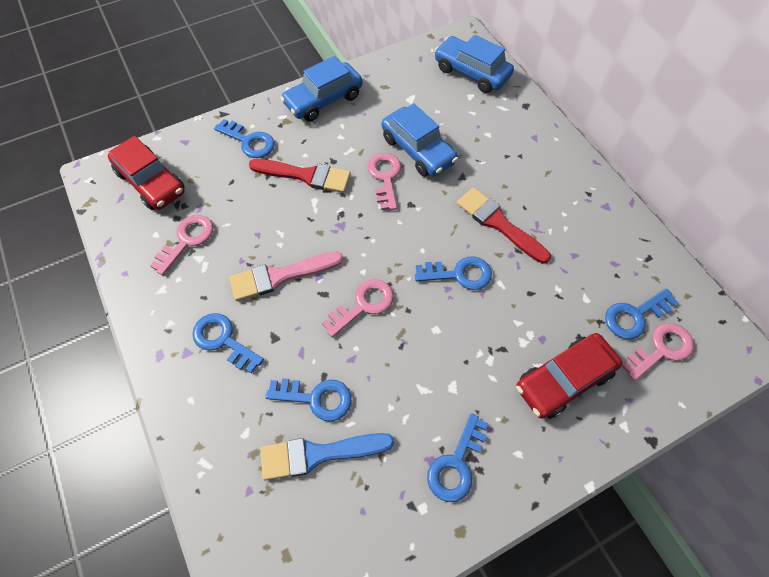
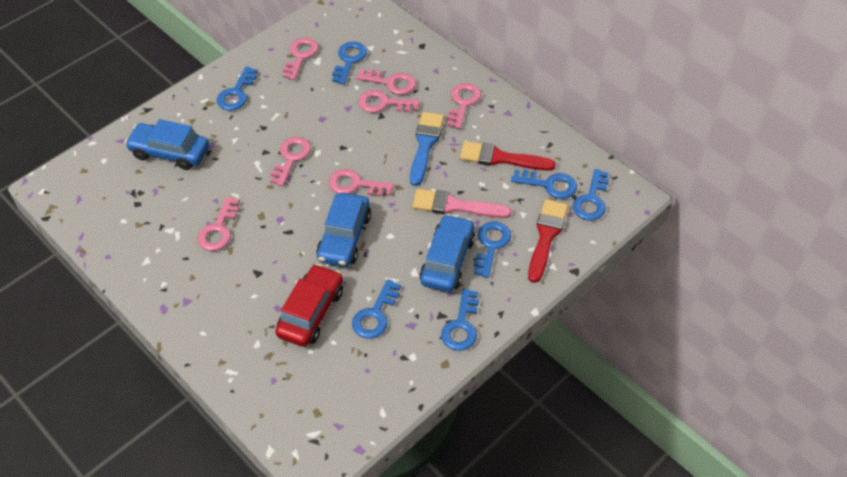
blue key: [192,313,264,373] [214,119,275,158] [265,378,352,421] [415,256,492,290] [427,413,488,502] [605,288,677,339] = 6 -> [217,66,258,111] [332,42,367,84] [352,279,401,339] [441,288,479,351] [474,221,511,278] [511,169,577,199] [573,169,609,221] = 7
pink key: [150,215,213,275] [322,279,394,337] [367,153,401,210] [622,323,694,381] = 4 -> [197,197,240,251] [270,137,311,186] [283,38,318,80] [329,169,394,197] [356,69,416,95] [358,90,420,113] [447,83,481,129] = 7
red car: [108,136,185,210] [516,333,622,419] = 2 -> [275,264,343,347] = 1

